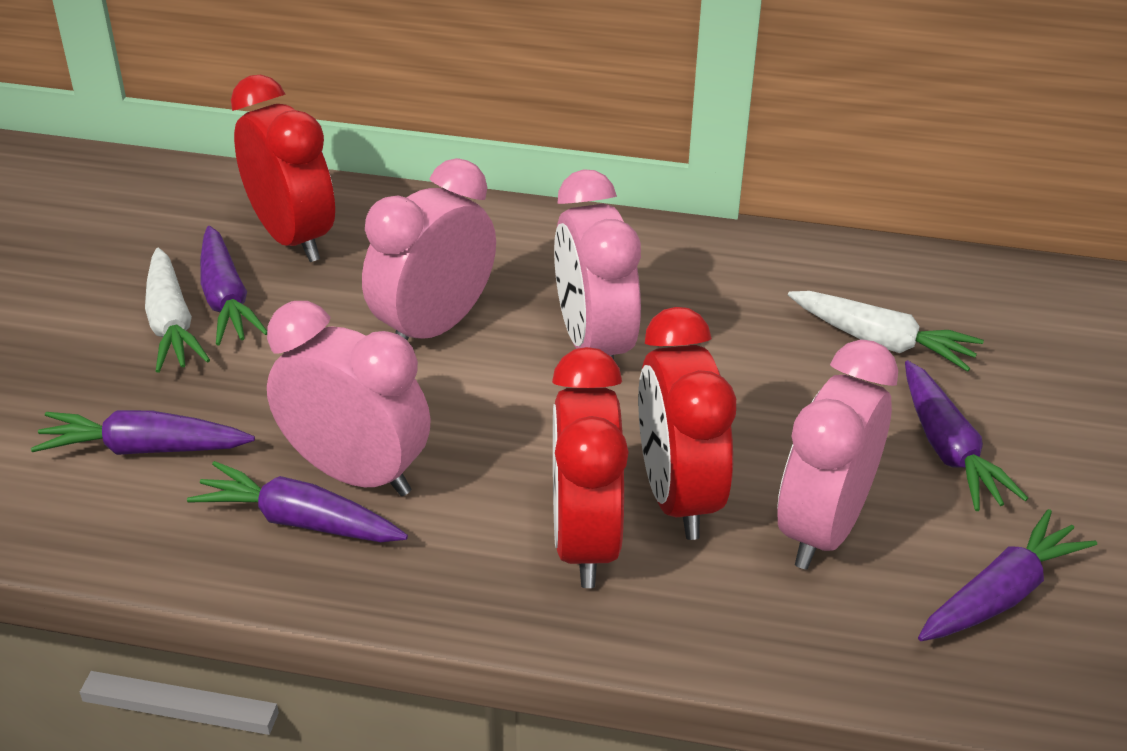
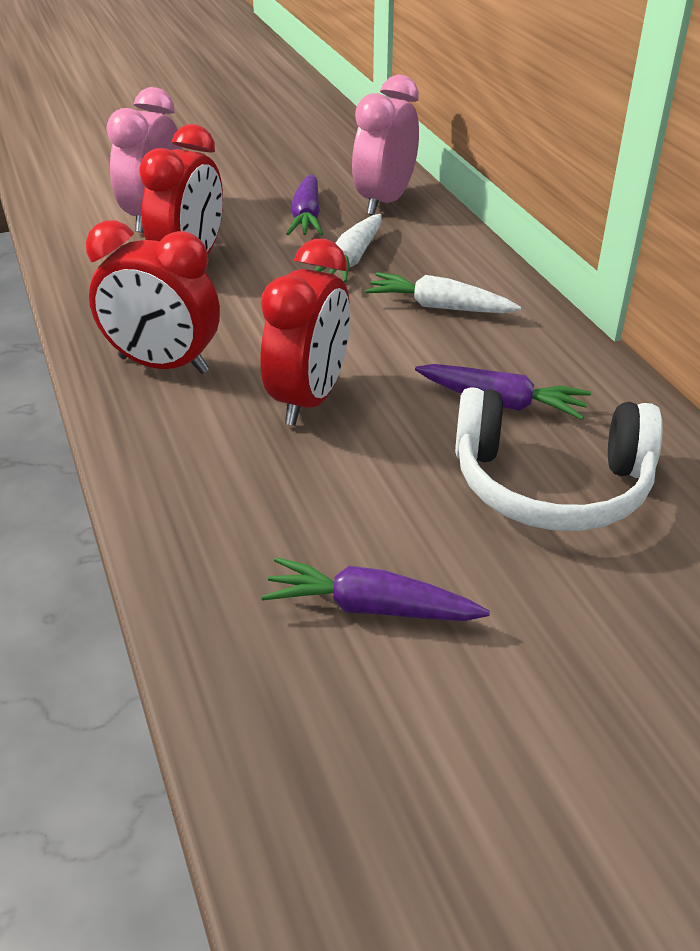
pink clock: [267,301,431,496] [362,158,496,341] [554,169,641,359] [777,340,898,569] = 4 -> [106,87,182,233] [352,75,419,215] = 2
purple carrot: [31,410,255,455] [187,461,408,542] [200,226,267,345] [905,360,1028,511] [918,509,1097,641] = 5 -> [261,557,490,621] [286,174,323,235] [415,364,591,420] = 3
white headphones: none = 0 -> [455,387,663,531] = 1

